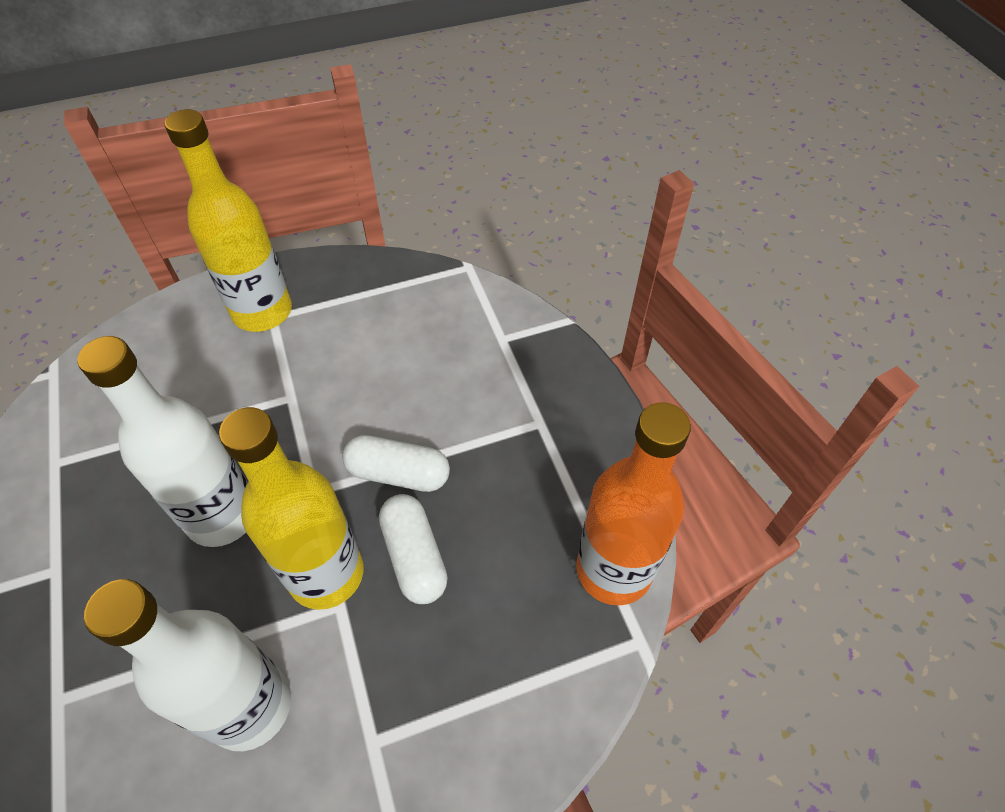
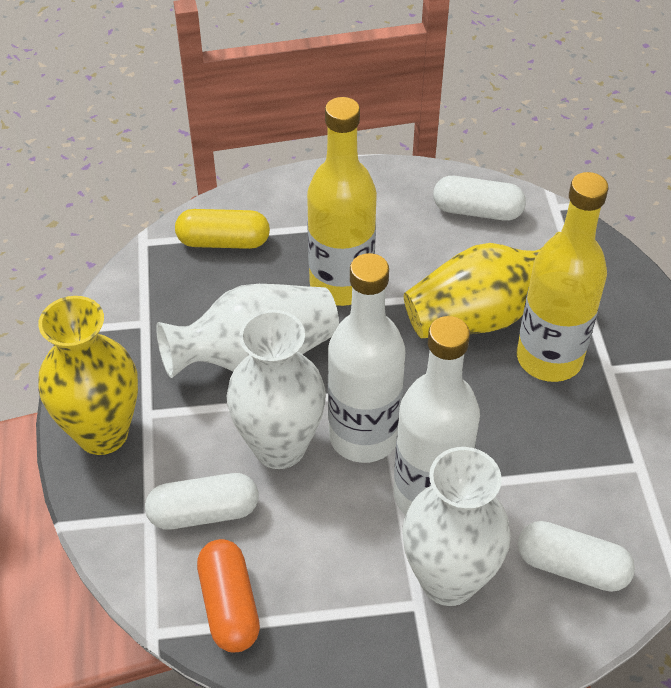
orange bottle: [576,402,691,606] = 1 -> none = 0
orange capsule: none = 0 -> [197,539,260,652] = 1
white capsule: [342,435,450,492] [379,494,448,604] = 2 -> [145,473,258,530] [433,176,526,221] [518,521,635,592] = 3
white vase: none = 0 -> [156,284,339,378] [227,310,326,469] [402,447,511,606] = 3
yellow capsule: none = 0 -> [175,209,270,249] = 1
yellow vase: none = 0 -> [38,296,138,455] [404,232,561,338] = 2

